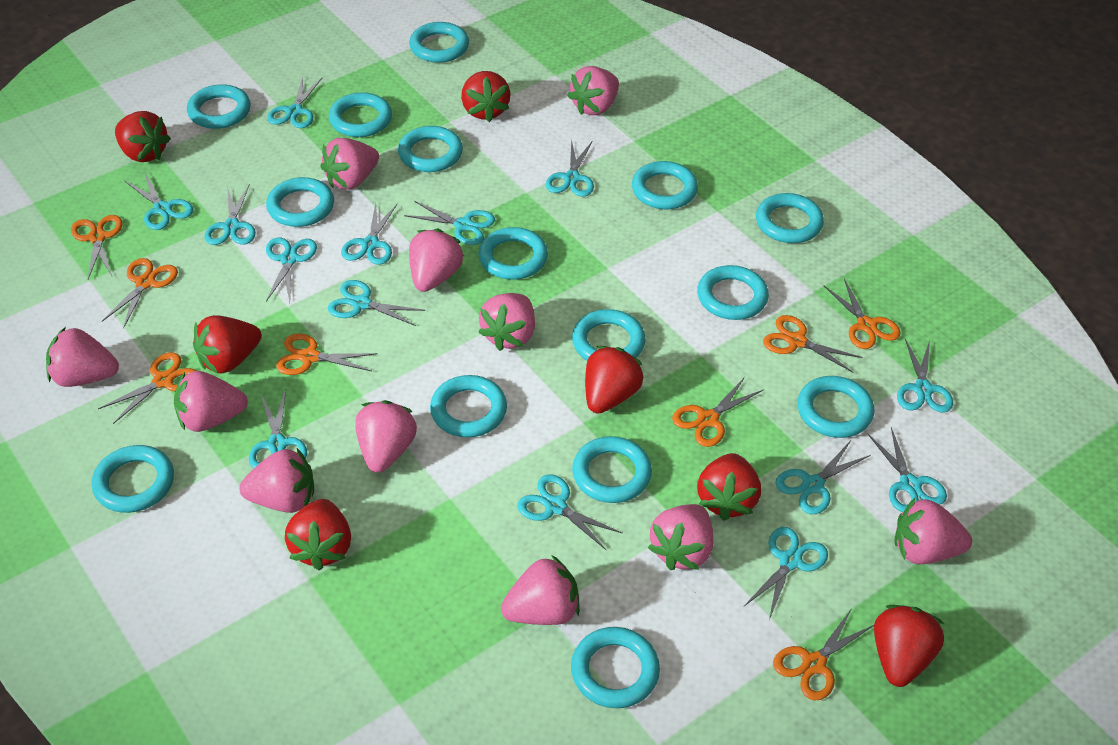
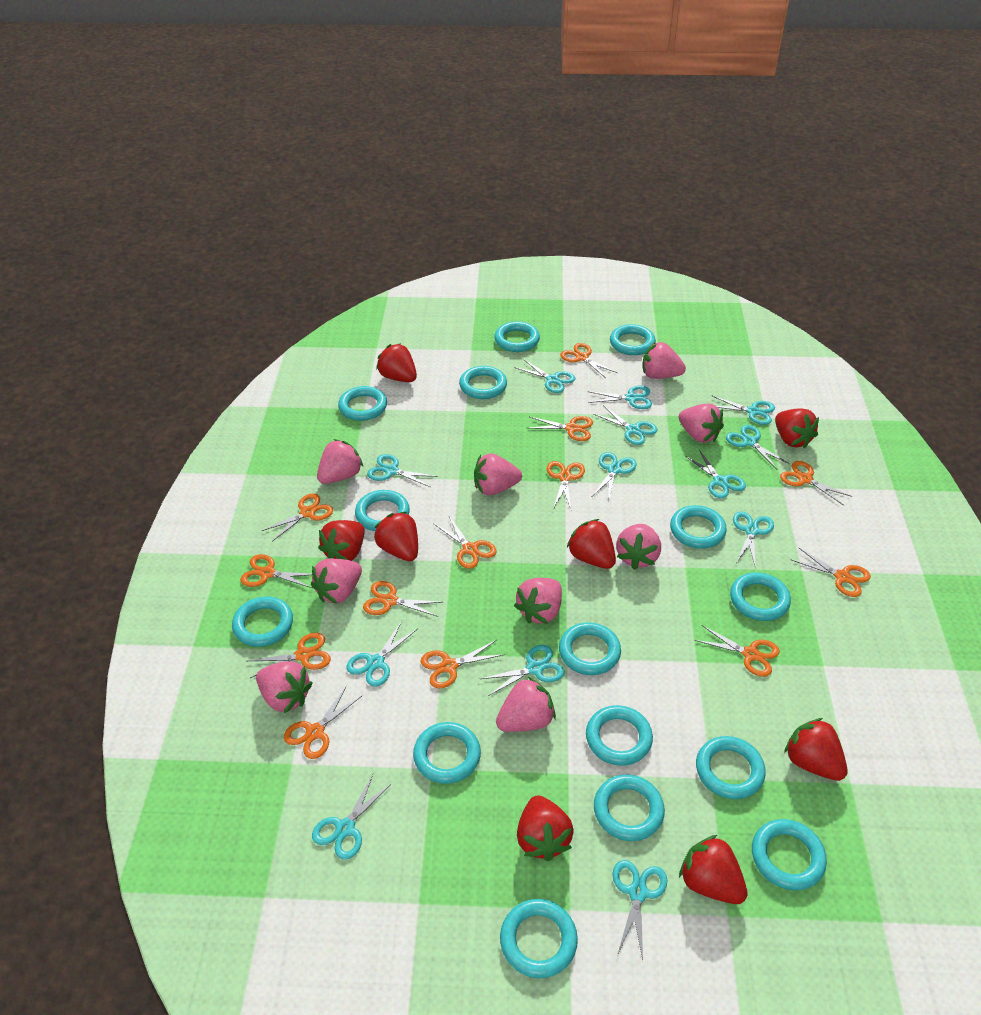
orange scissors: [71,215,123,279] [98,352,196,424] [102,258,178,329] [276,333,378,375] [672,377,763,447] [763,315,863,373] [773,608,874,701] [824,279,900,349] = 8 -> [240,554,312,588] [248,633,331,678] [262,493,333,542] [284,687,362,759] [363,581,442,617] [421,640,505,688] [434,515,496,569] [528,416,593,441] [547,461,585,509] [560,343,618,379] [694,625,780,677] [780,461,853,506] [790,547,871,597] = 13
pink strawberry: [46,327,119,387] [174,371,248,432] [239,448,314,513] [320,138,379,190] [355,400,417,473] [409,228,464,292] [478,293,535,351] [501,555,580,625] [567,66,619,115] [648,504,713,570] [894,498,972,564] = 11 -> [256,662,313,713] [311,558,362,604] [317,439,363,484] [474,454,522,495] [496,677,556,732] [514,578,562,624] [616,524,661,570] [643,342,686,379] [679,404,724,443] = 9
red strawberry: [115,111,171,162] [193,315,262,374] [285,499,351,570] [461,71,511,122] [585,346,644,414] [697,453,761,521] [874,605,944,687] = 7 -> [318,520,364,561] [374,512,418,561] [376,343,417,382] [517,795,574,861] [567,519,616,569] [679,835,748,904] [775,408,819,448] [784,718,847,781] = 8
turquoise scissors: [125,171,193,230] [204,185,256,245] [249,389,307,468] [266,238,317,302] [267,77,322,128] [328,280,425,326] [341,203,397,265] [404,201,495,245] [517,475,623,551] [546,139,594,197] [744,527,828,620] [776,442,871,514] [868,427,947,512] [897,339,953,413] = 14 -> [312,774,392,860] [346,621,418,687] [367,454,438,487] [480,645,564,696] [514,359,575,393] [588,386,652,409] [592,452,637,499] [593,405,657,445] [613,860,667,960] [685,450,746,498] [712,396,775,425] [726,425,790,469] [733,511,774,565] = 13

